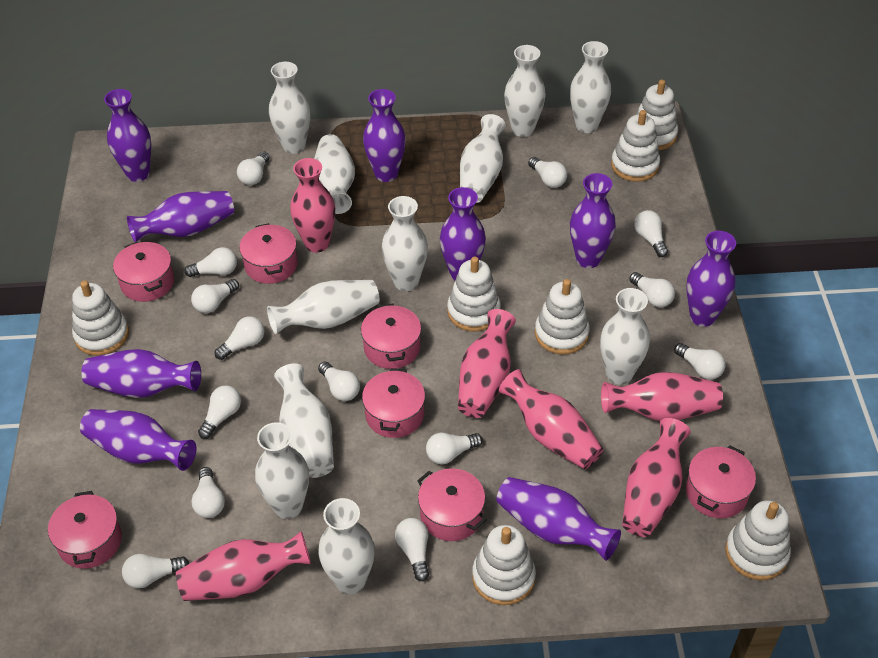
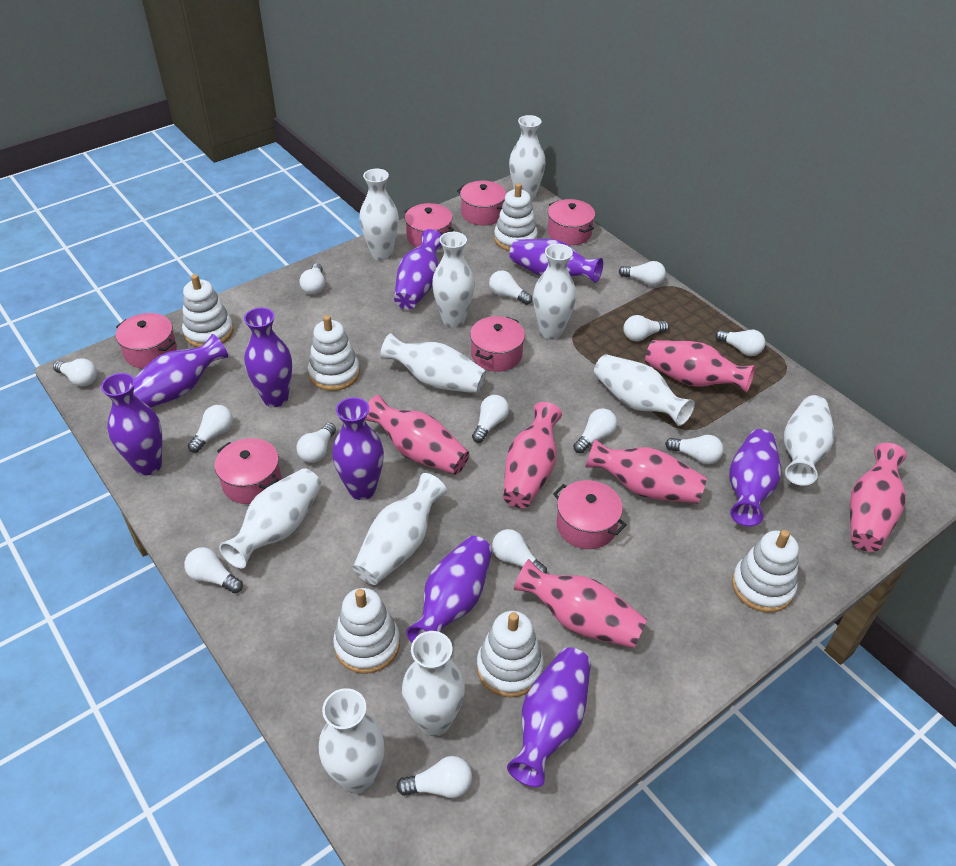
white stacking toy: [72,281,129,356] [447,257,501,332] [472,525,536,605] [535,279,590,354] [611,110,660,182] [636,80,678,150] [725,500,791,580] = 7 -> [182,274,234,347] [308,315,360,391] [333,588,400,674] [477,611,544,697] [494,183,538,251] [732,530,799,613] = 6

